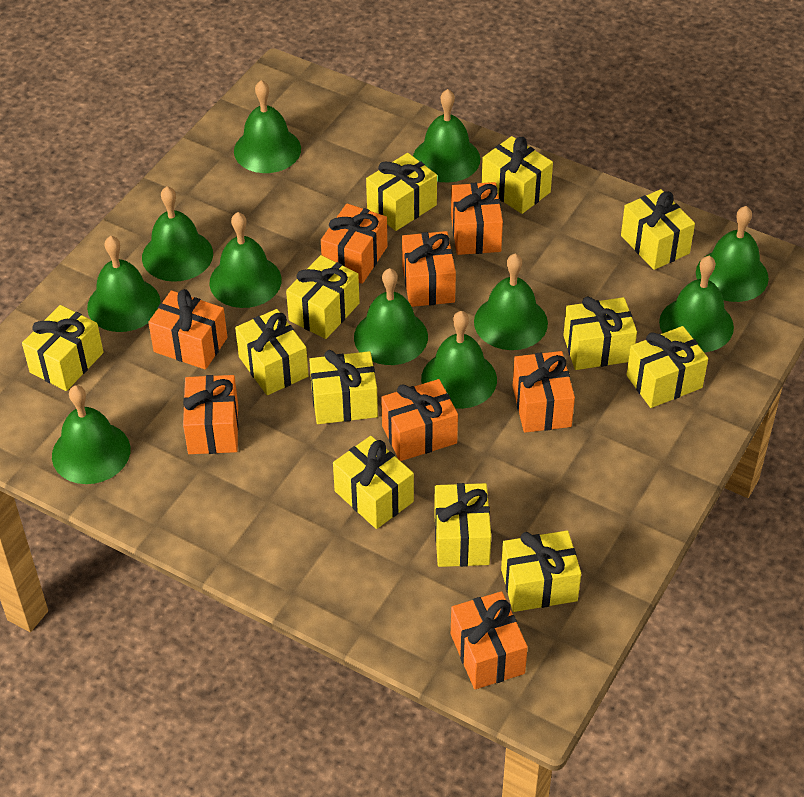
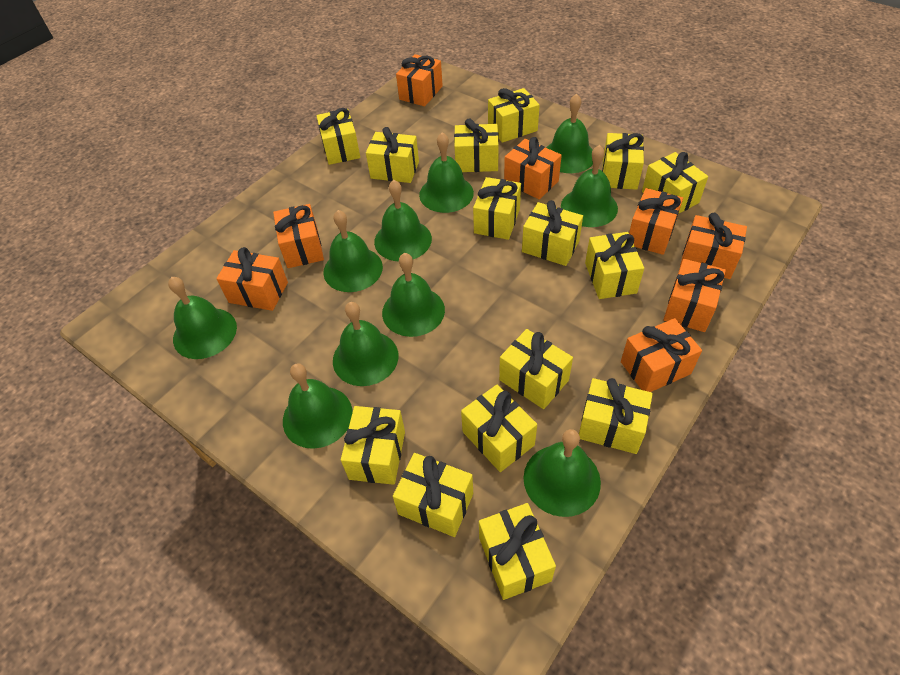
green bell: [52,385,130,484] [87,236,161,332] [142,186,213,282] [209,212,282,308] [234,80,301,173] [354,268,428,365] [413,89,480,183] [421,311,497,409] [474,253,548,350] [659,256,734,352] [696,206,769,302] = 11 -> [168,277,237,359] [283,363,353,449] [323,210,383,292] [333,302,398,386] [374,180,432,261] [382,253,445,337] [419,132,474,213] [523,429,601,517] [546,94,593,173] [561,145,618,227] = 10
yellow gift: [22,305,104,391] [235,309,308,395] [286,255,360,339] [309,350,378,424] [333,436,414,529] [366,153,437,231] [434,483,491,567] [482,136,553,214] [501,530,581,612] [563,297,637,370] [621,189,695,270] [626,326,708,408] = 12 -> [316,108,360,165] [341,406,405,485] [366,127,419,183] [393,453,473,537] [454,118,499,172] [461,385,537,472] [473,177,521,240] [479,503,556,600] [488,88,540,143] [499,329,573,409] [522,200,583,266] [579,378,653,454] [585,232,644,299] [602,133,644,190] [642,152,708,213] = 15

